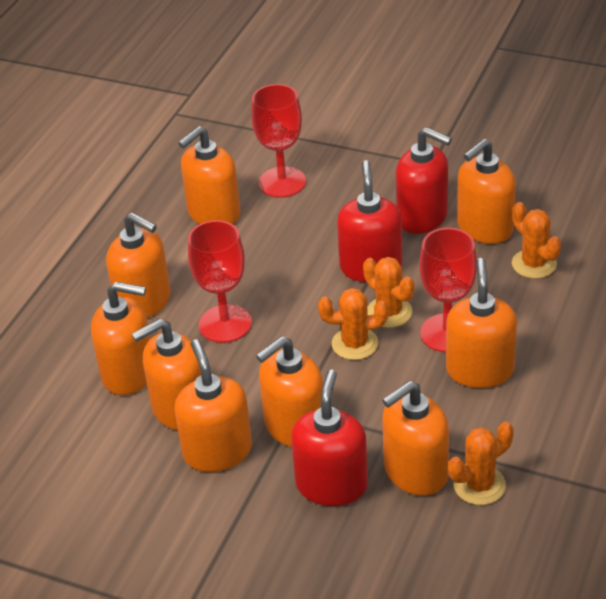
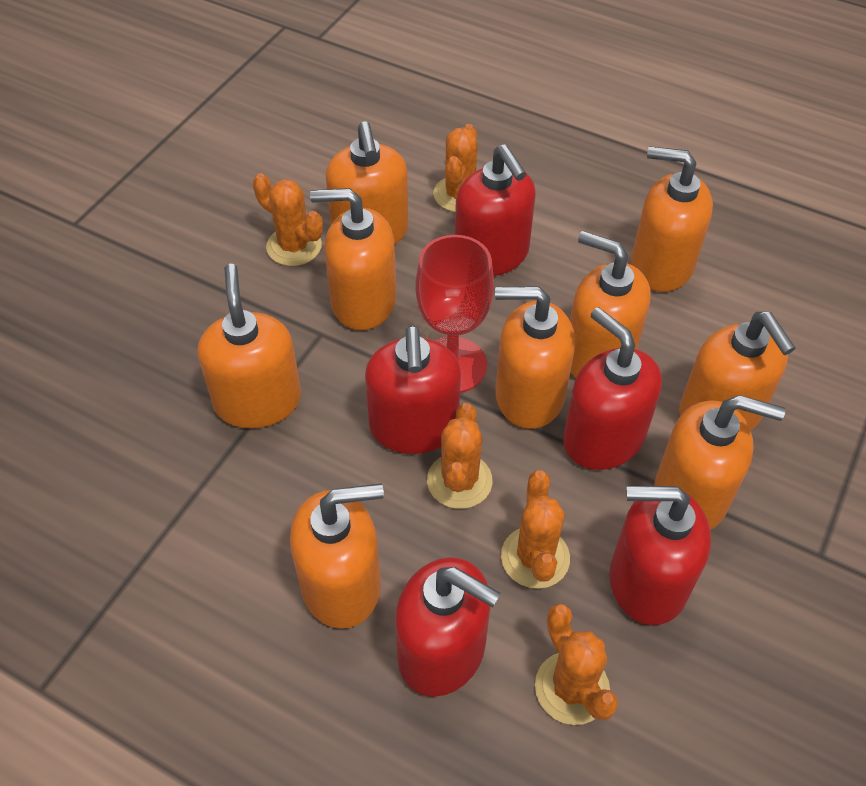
orange cactus: [318,288,388,360] [363,257,414,328] [448,422,514,505] [512,202,561,279] = 4 -> [253,173,323,266] [427,403,492,509] [433,124,478,212] [501,470,570,589] [535,603,619,725] = 5
red goblet: [188,220,252,343] [251,84,306,198] [419,228,477,353] = 3 -> [415,235,494,393] = 1
red soap dispenser: [291,370,368,506] [337,160,402,282] [396,127,452,234] = 3 -> [365,326,461,454] [395,557,500,697] [455,144,536,276] [563,307,662,470] [609,486,711,625] = 5

